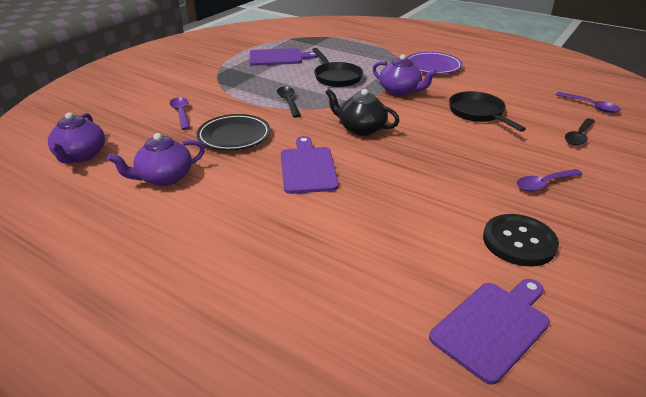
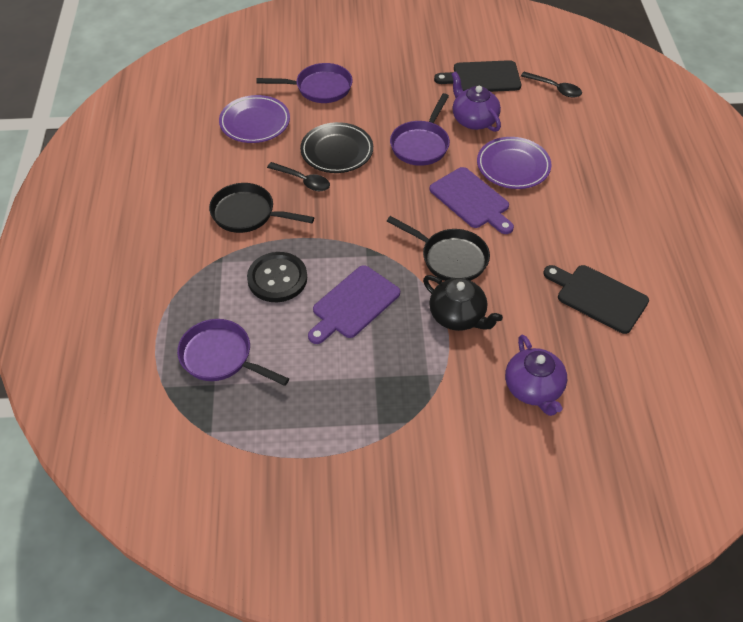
black cutting board: none = 0 -> [434,60,521,92] [543,265,649,334] = 2
purple cutting board: [250,48,318,66] [281,136,339,194] [429,279,550,385] = 3 -> [308,265,400,344] [429,167,514,234] = 2
purple pan: none = 0 -> [177,319,289,386] [256,63,353,103] [390,93,450,166] = 3
purple plate: [406,52,463,74] = 1 -> [219,95,290,143] [477,137,552,189] = 2
purple spoon: [170,97,190,130] [517,169,583,192] [556,92,621,113] = 3 -> none = 0
purple teapot: [48,112,105,163] [107,133,205,186] [372,54,437,96] = 3 -> [451,72,501,132] [505,334,567,416] = 2

